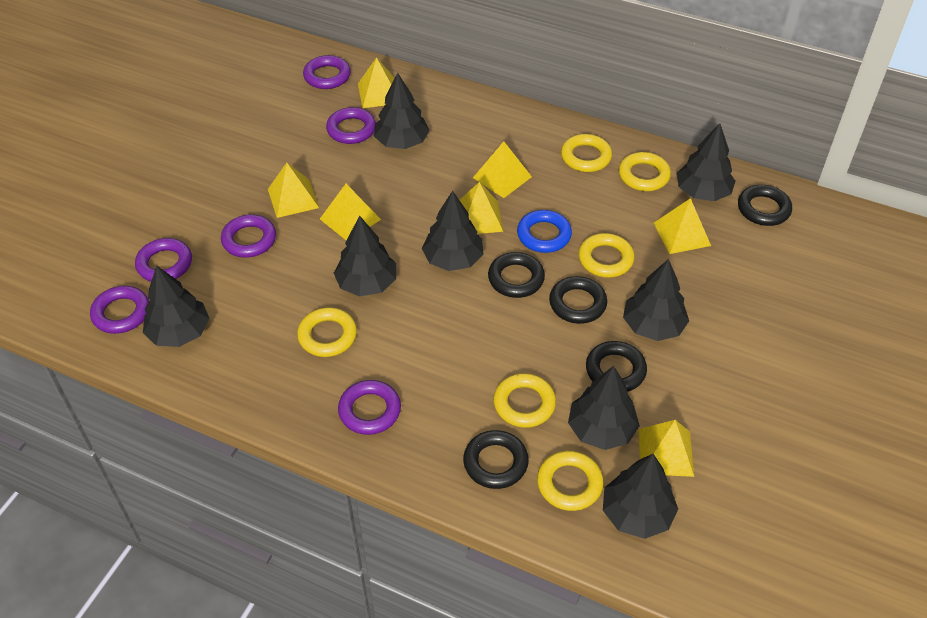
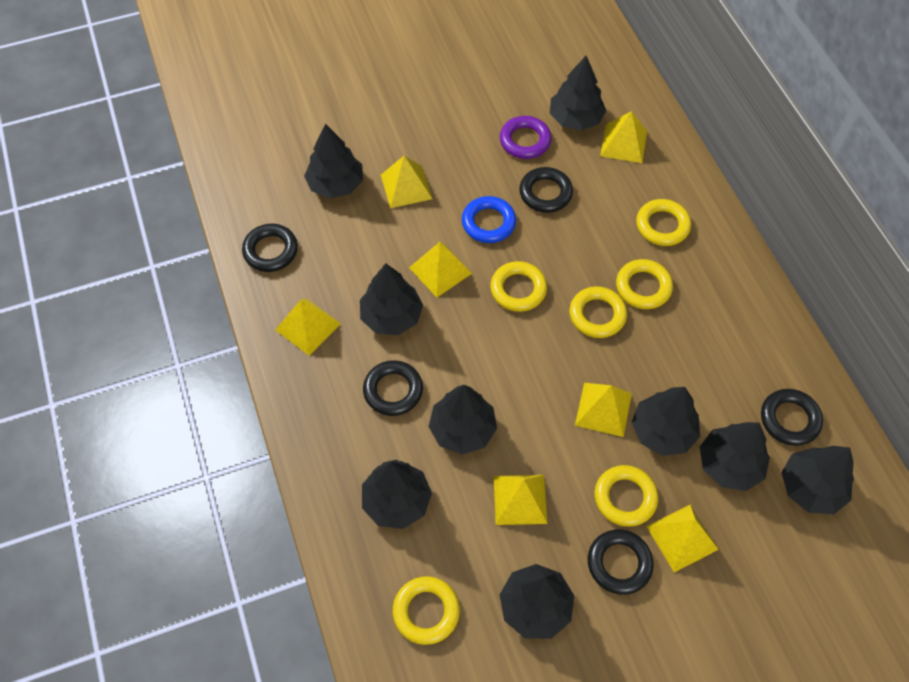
black tree: [143,266,210,347] [334,216,396,296] [374,73,430,149] [422,191,484,271] [568,366,640,450] [603,454,678,539] [623,259,689,341] [677,123,736,201] = 8 -> [304,124,363,198] [360,263,423,335] [362,460,432,529] [428,385,497,455] [500,564,574,639] [550,56,606,130] [632,387,700,456] [700,422,770,491] [782,446,854,515] = 9
purple ring: [90,286,149,334] [135,238,192,282] [221,214,276,258] [303,55,351,89] [326,107,376,144] [338,380,401,435] = 6 -> [500,116,551,159] = 1

